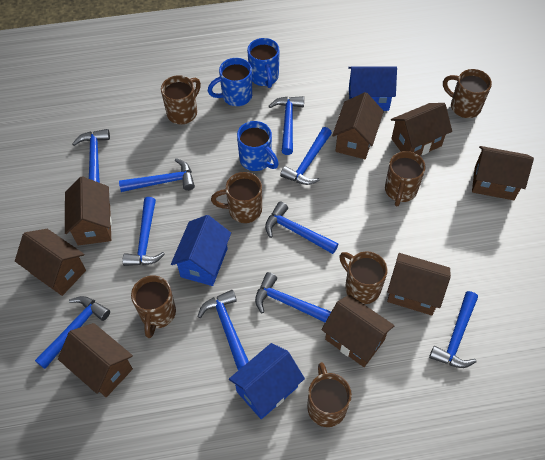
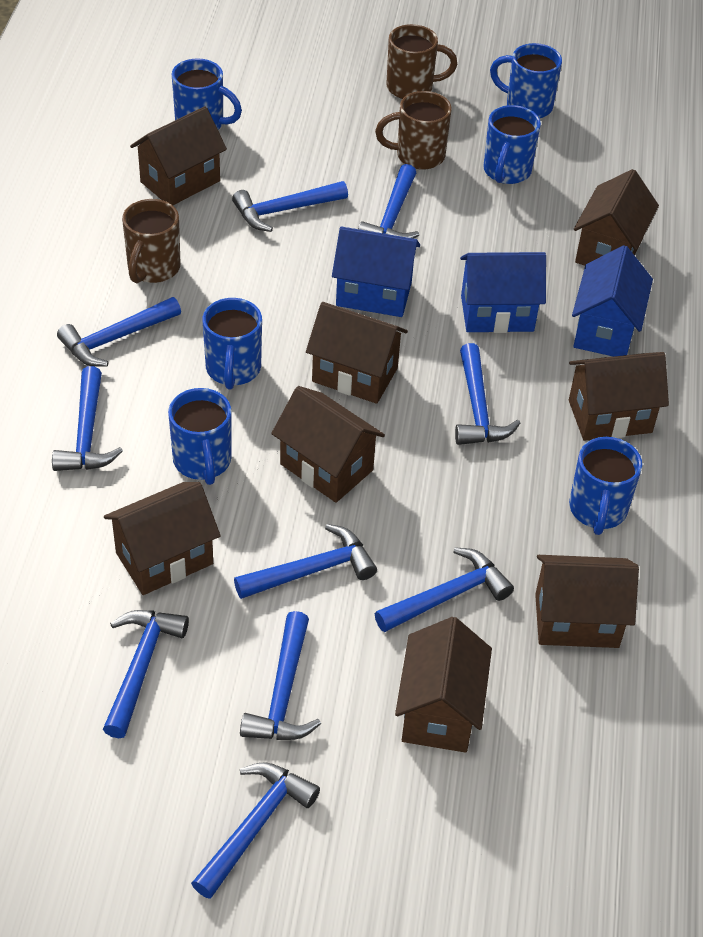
blue mug: [208,58,252,106] [237,121,279,171] [247,38,280,88] = 3 -> [168,388,232,485] [172,58,242,130] [202,298,262,390] [483,105,541,184] [490,43,562,119] [569,437,642,535] = 6
brown mug: [131,275,176,338] [161,75,201,124] [211,172,262,223] [307,362,352,427] [339,251,388,304] [385,151,426,206] [443,69,492,118] = 7 -> [122,199,180,283] [375,91,452,170] [386,24,457,99] = 3

